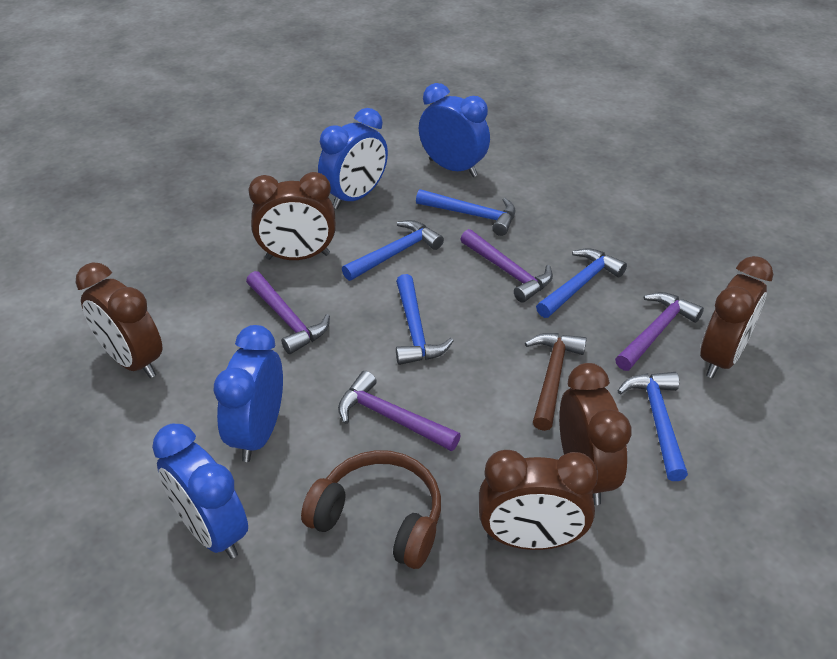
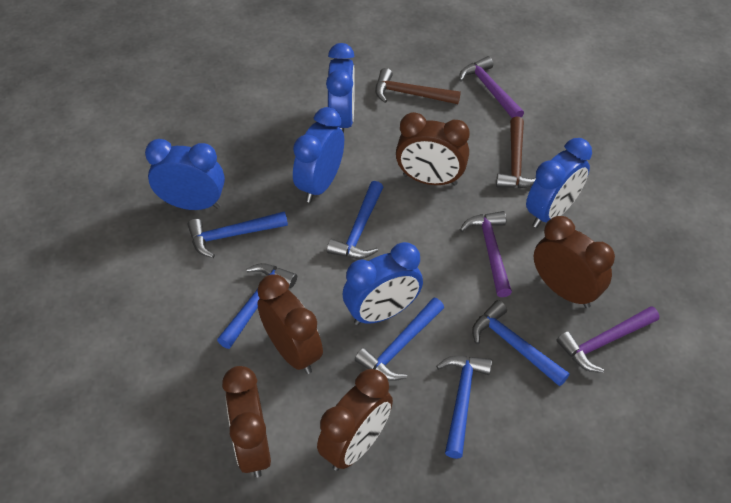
blue clock: [152,424,248,559] [214,325,283,462] [318,108,388,209] [419,83,490,177] = 4 -> [145,139,225,210] [293,107,344,203] [326,43,355,133] [343,242,423,325] [526,138,592,228] = 5
blue hammer: [342,220,444,281] [396,274,453,365] [416,189,516,236] [536,248,627,318] [618,372,688,481] = 5 -> [187,211,288,258] [217,263,297,349] [327,181,384,259] [355,297,444,381] [436,356,492,459] [472,300,570,386] = 6
brown hammer: [525,333,587,431] = 1 -> [375,68,461,104] [496,117,536,188] = 2
brown headphones: [301,450,441,569] = 1 -> none = 0
purple hammer: [246,271,330,354] [338,371,461,451] [460,229,553,303] [615,292,704,371] = 4 -> [459,56,524,118] [460,211,512,297] [557,306,659,373] = 3

